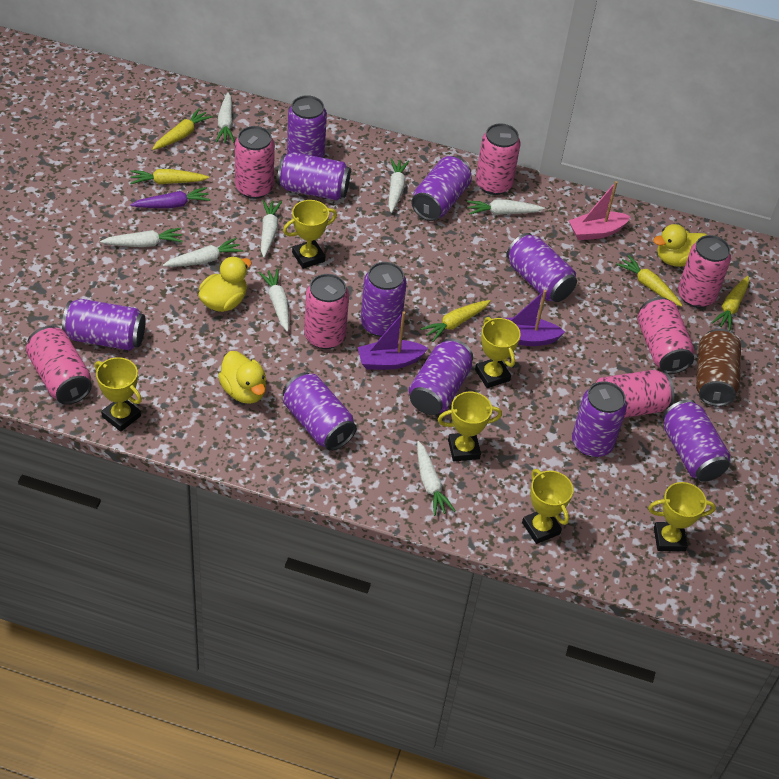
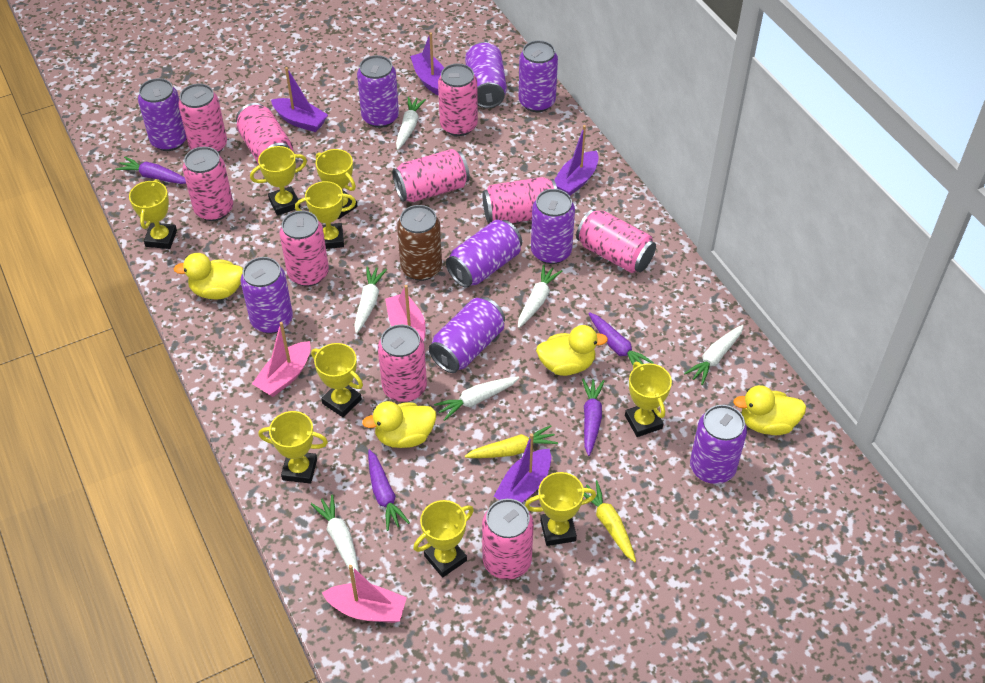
pink boat: [569,181,631,240] = 1 -> [252,322,311,397] [322,565,407,623] [385,285,426,341] = 3
pink can: [26,326,92,405] [235,126,275,199] [304,274,349,349] [476,123,521,195] [592,370,674,418] [637,297,694,374] [678,235,731,308] = 7 -> [178,84,227,153] [183,147,233,221] [236,103,293,164] [279,210,329,286] [378,324,427,402] [393,149,470,202] [438,64,478,136] [482,177,557,223] [482,499,534,580] [576,209,656,273] = 10
purple boat: [358,311,428,370] [505,290,565,346] = 2 -> [271,67,328,132] [410,33,444,96] [494,433,551,503] [554,125,599,195] = 4
purple can: [62,299,146,351] [277,152,351,200] [283,372,357,451] [287,95,327,158] [361,262,407,337] [409,338,473,415] [411,156,472,221] [507,233,577,302] [572,381,627,457] [663,399,731,482] = 10 -> [138,78,187,151] [241,257,293,334] [357,55,399,128] [429,297,505,373] [446,220,522,288] [465,42,507,108] [519,40,558,112] [531,189,575,264] [690,405,747,484] = 9
purple carrot: [130,187,211,208] = 1 -> [115,157,186,184] [368,449,410,531] [582,379,604,456] [588,312,654,365] = 4
white carrot: [100,228,183,247] [163,238,243,267] [216,92,235,143] [259,269,289,332] [261,200,282,258] [388,158,409,213] [417,441,455,516] [467,200,545,215] = 8 -> [311,494,359,572] [354,266,387,334] [396,97,426,150] [434,376,520,421] [518,264,562,328] [684,325,744,385] = 6
yellow carrot: [130,169,209,184] [152,108,212,150] [420,300,491,342] [616,255,683,307] [711,276,749,331] = 5 -> [465,425,558,458] [584,480,636,562] = 2
yellow duck: [198,256,252,312] [218,351,266,404] [653,224,707,267] = 3 -> [174,253,243,299] [362,401,436,448] [536,325,608,376] [733,385,806,435] = 4
yellow trophy: [95,357,142,432] [283,200,337,269] [438,392,502,461] [475,317,521,388] [522,469,573,544] [648,482,716,552] = 6 -> [129,179,177,249] [250,146,307,215] [259,411,328,484] [295,181,356,249] [311,343,363,417] [316,149,357,219] [413,500,474,578] [525,472,596,546] [625,362,672,437] = 9

